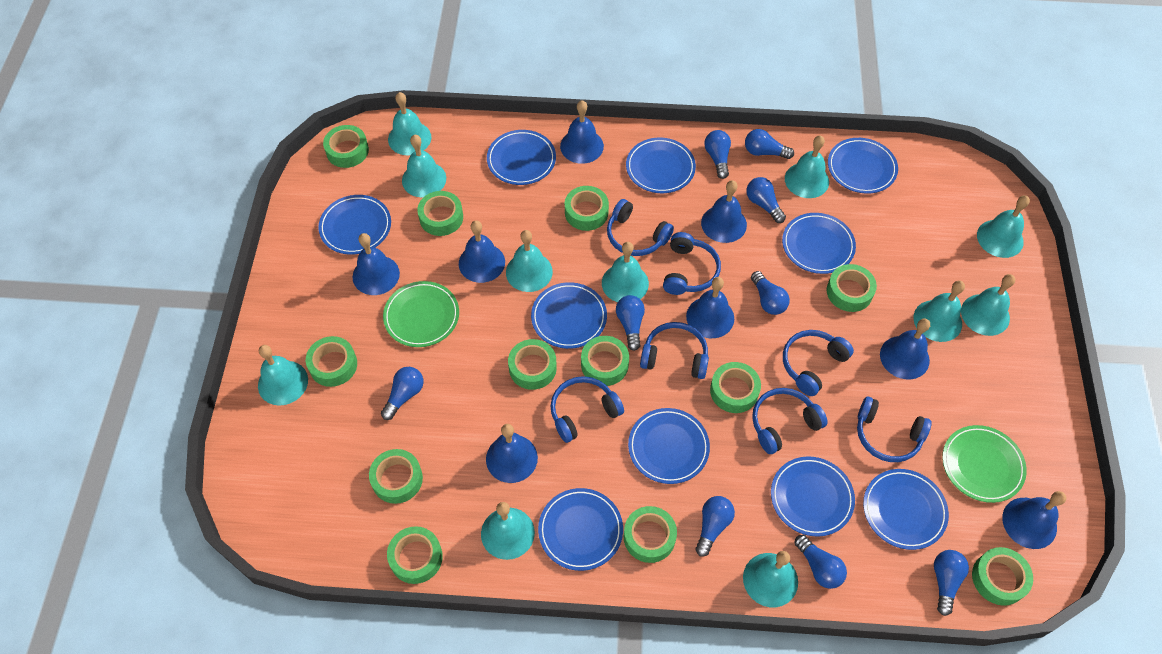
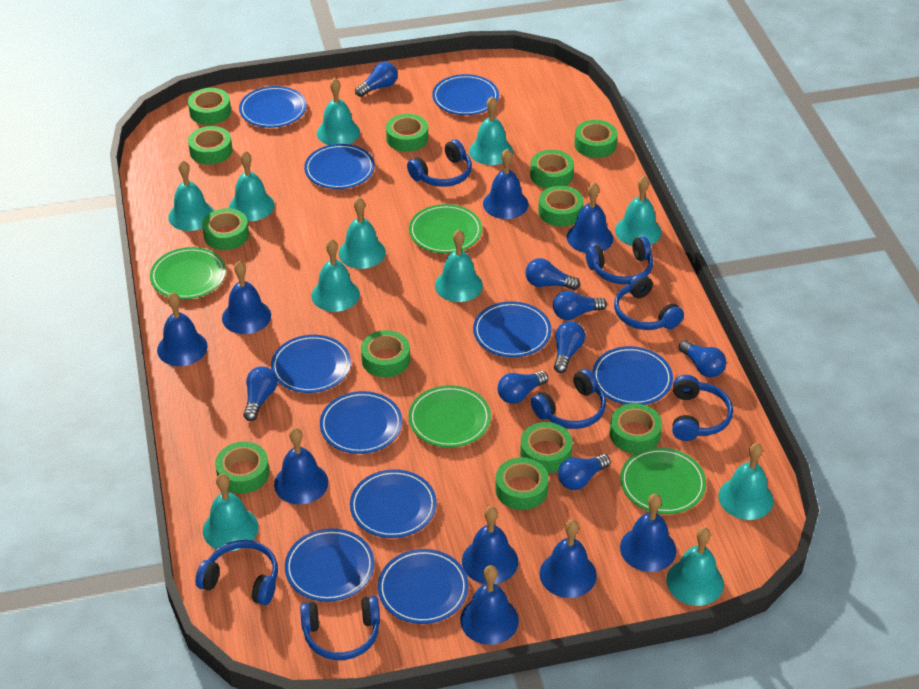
blue bell: [353,233,400,295] [459,221,505,283] [486,424,538,483] [560,101,604,164] [686,277,734,338] [701,180,747,243] [880,318,930,379] [1002,491,1066,549] = 8 -> [157,292,208,366] [222,261,271,334] [274,428,328,504] [460,565,519,645] [462,506,518,584] [483,149,529,219] [540,519,597,598] [567,182,613,253] [620,494,676,572] = 9
blue light bulb: [381,367,423,420] [616,295,645,351] [695,496,735,557] [704,130,731,179] [745,129,794,159] [747,177,786,223] [751,271,790,315] [795,535,847,589] [934,550,969,616] = 9 -> [243,366,277,421] [355,62,398,97] [498,371,548,404] [525,258,580,290] [553,291,607,320] [554,321,585,373] [558,454,610,490] [678,340,726,377] = 8
green plate: [383,281,459,347] [942,425,1027,503] = 2 -> [150,247,226,299] [408,385,491,448] [409,204,482,253] [620,447,706,514] = 4

